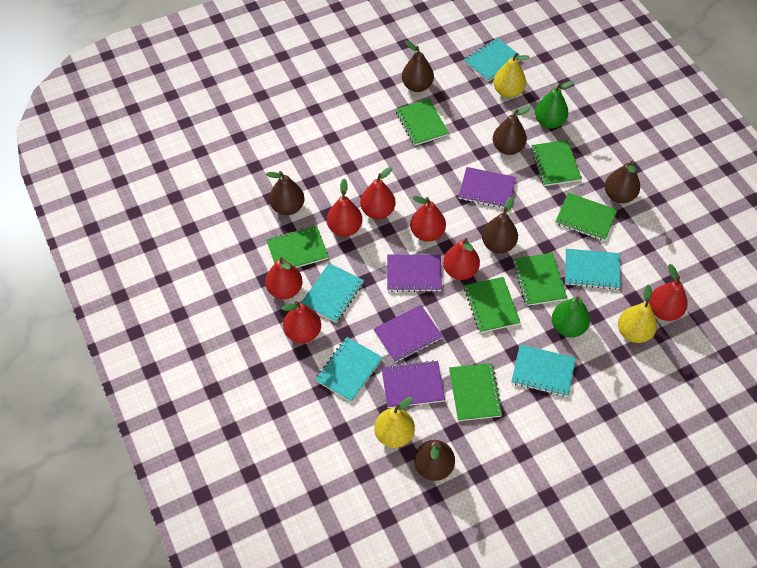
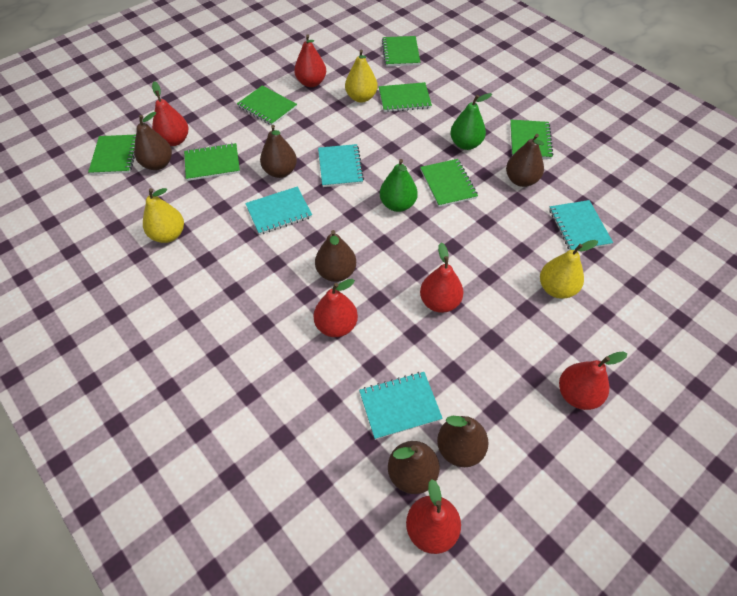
purple notebook: [374,305,443,363] [382,360,445,408] [387,255,442,292] [458,167,516,208] = 4 -> none = 0
red pear: [265,257,303,299] [282,301,321,343] [327,179,362,237] [360,167,396,219] [410,196,446,242] [443,238,480,280] [649,264,688,321] = 7 -> [152,81,189,146] [294,34,326,87] [313,279,358,337] [406,479,461,554] [420,243,463,313] [559,351,627,410] = 6
turquoise notebook: [301,263,364,323] [315,337,383,402] [464,38,520,82] [511,344,576,397] [565,249,620,290] = 5 -> [245,186,312,235] [318,144,364,187] [359,372,443,440] [549,200,613,250] = 4

